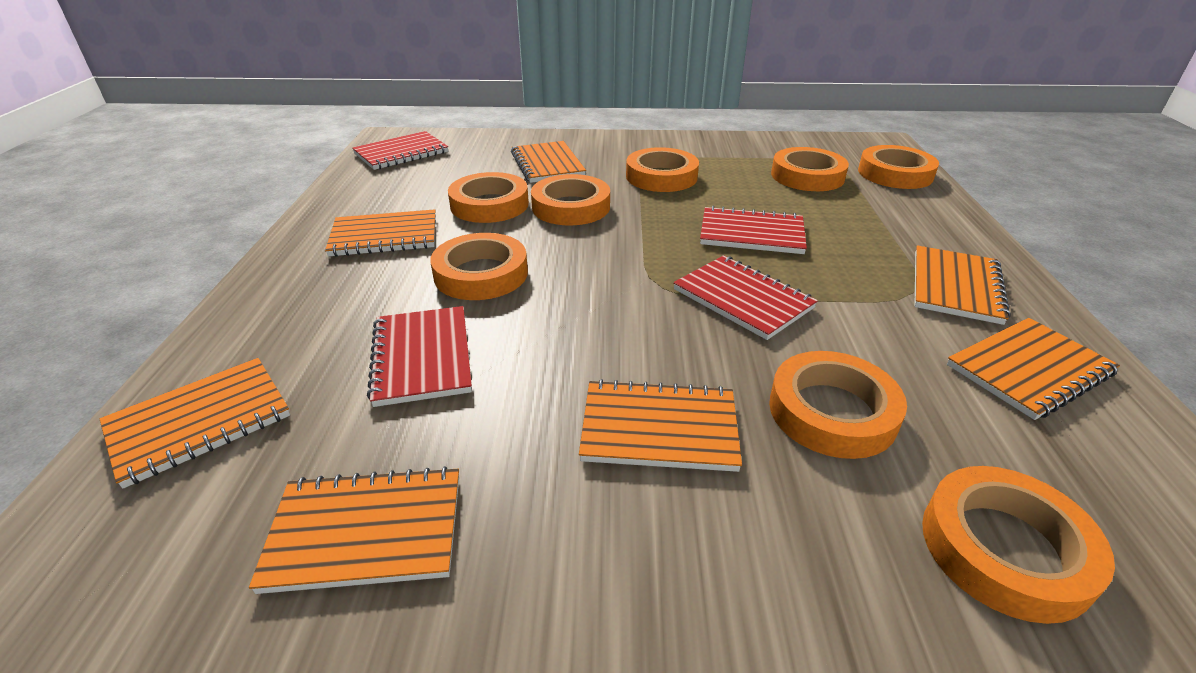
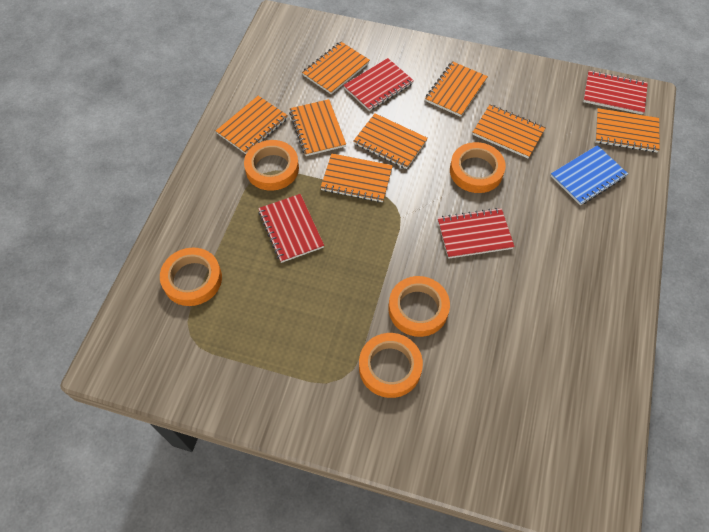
blue notebook: none = 0 -> [551,145,628,205] = 1
orange notebook: [100,358,290,489] [249,466,459,594] [325,209,436,257] [511,141,586,183] [579,379,742,472] [915,245,1011,325] [947,318,1120,420] = 7 -> [216,96,288,154] [289,99,346,156] [302,42,370,94] [320,154,393,202] [353,113,428,169] [425,61,488,117] [472,104,546,158] [595,108,659,153] = 8
orange tape: [430,233,528,300] [448,172,529,223] [531,174,610,225] [626,147,699,192] [769,351,907,459] [771,147,849,191] [858,145,939,189] [922,466,1115,624] = 8 -> [160,247,222,306] [244,140,299,191] [359,333,423,398] [389,276,450,337] [450,142,506,193] = 5

